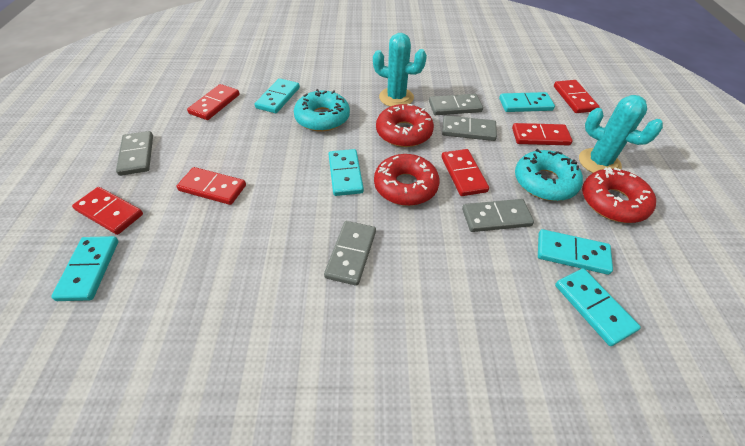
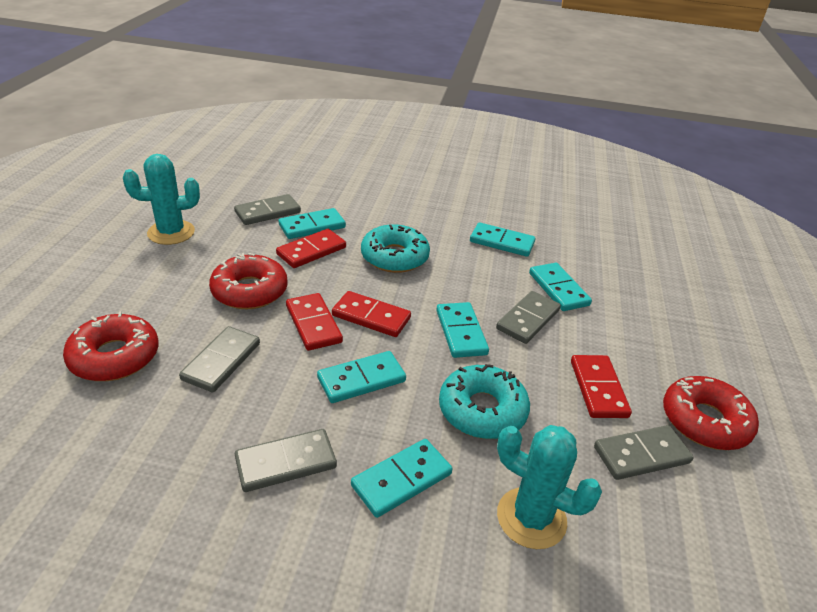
red domino: [72,187,143,235] [177,167,246,205] [187,84,240,120] [442,149,489,196] [512,123,572,146] [554,80,599,113] = 6 -> [276,229,346,268] [286,293,343,351] [332,291,411,337] [571,355,632,418] = 4

